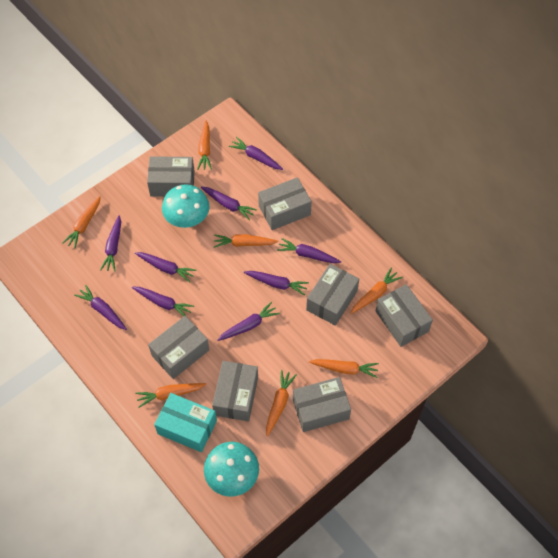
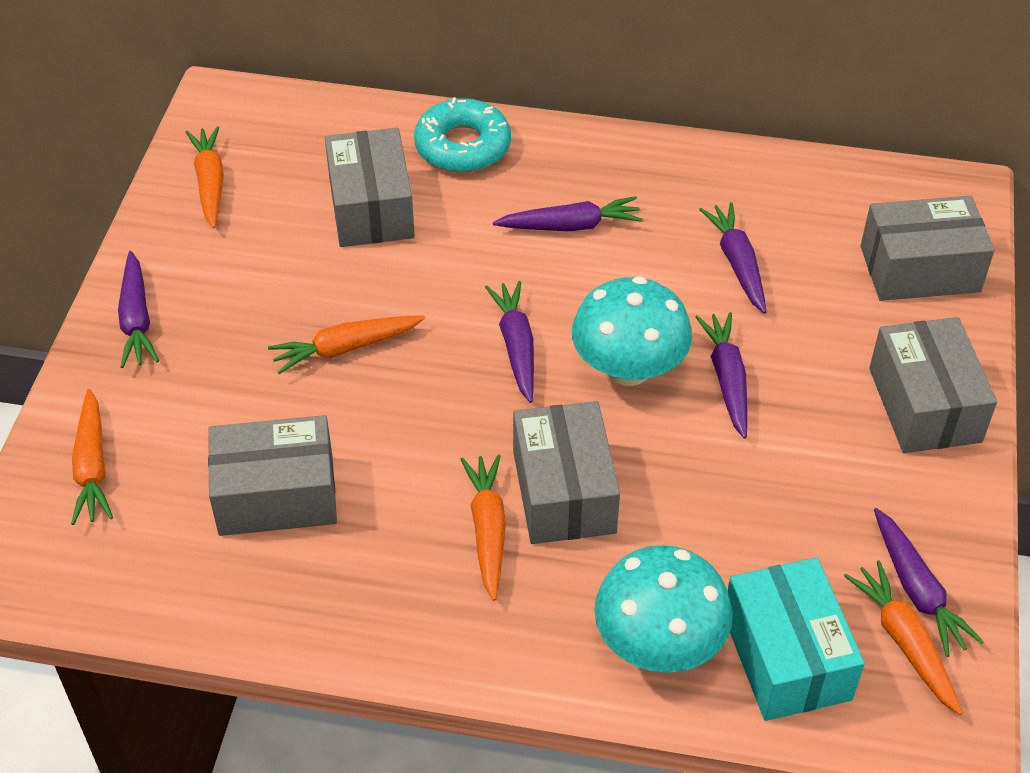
grey box: [147,156,195,197] [148,316,209,379] [212,361,258,422] [258,177,312,230] [293,377,351,432] [306,264,359,326] [376,284,433,347] = 7 -> [208,415,337,536] [325,128,415,247] [513,401,620,544] [861,196,995,301] [869,317,997,453] = 5
orange carrot: [62,196,101,248] [135,383,207,408] [197,120,212,170] [214,234,278,248] [266,370,297,436] [309,359,379,378] [351,268,403,314] = 7 -> [71,389,113,525] [186,126,224,229] [268,316,425,374] [461,454,506,601] [844,560,963,715] = 5
purple carrot: [75,285,127,330] [100,215,121,272] [132,287,194,317] [135,252,196,283] [201,187,257,221] [218,302,280,341] [229,137,283,170] [244,271,309,296] [277,238,341,263] = 9 -> [118,251,159,368] [485,281,534,403] [493,196,643,231] [695,312,748,439] [699,202,766,313] [874,508,984,657] = 6
turquoise donut: none = 0 -> [414,97,511,173] = 1

